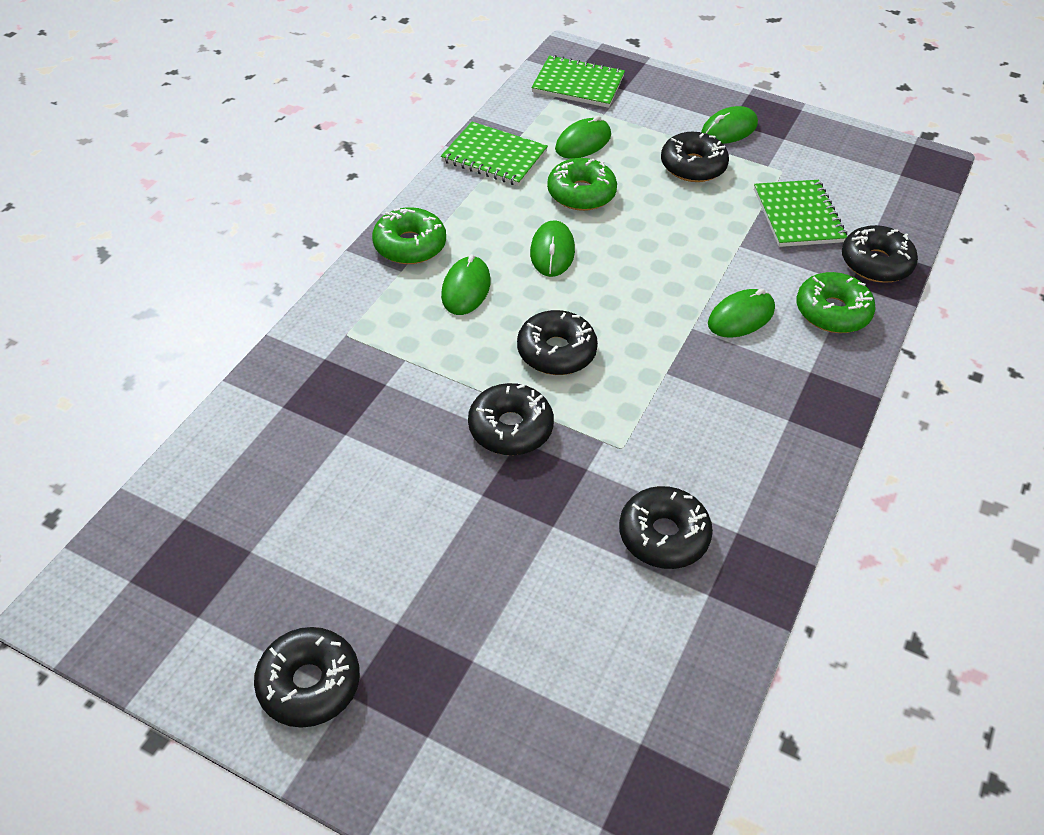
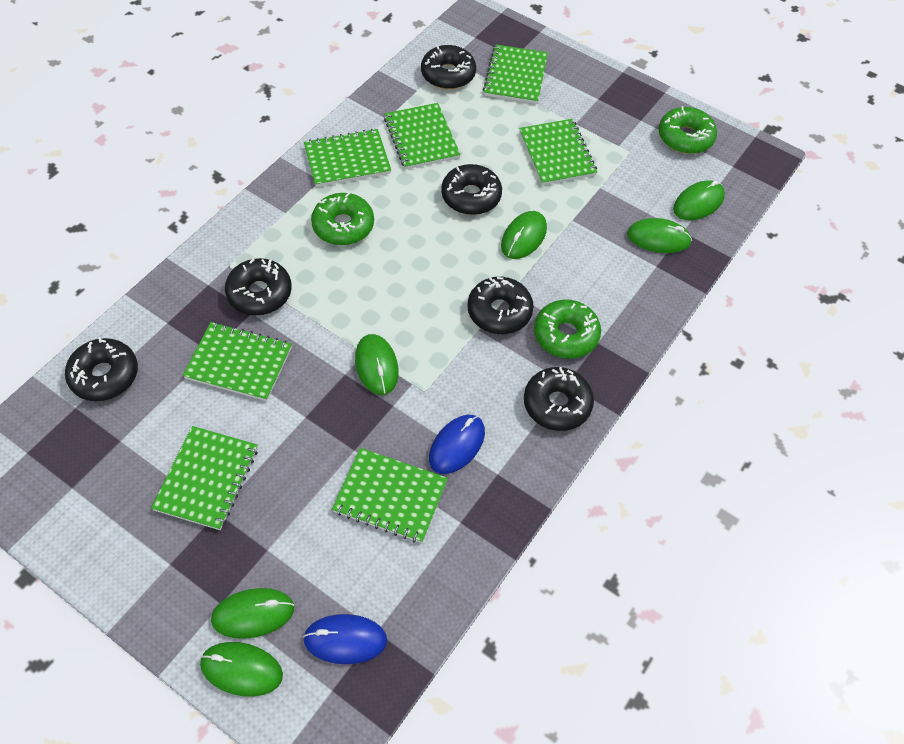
blue mouse: none = 0 -> [303,614,387,664] [429,415,485,474] = 2
green mouse: [441,254,491,315] [530,220,575,277] [555,116,611,159] [701,106,758,144] [708,288,775,338] = 5 -> [200,642,283,697] [211,588,294,639] [355,334,399,395] [501,211,547,259] [627,218,692,253] [673,180,725,220] = 6
green notebook: [441,122,548,186] [531,55,625,108] [754,180,847,247] = 3 -> [151,426,258,530] [183,322,292,401] [304,129,391,187] [332,448,448,543] [384,103,461,169] [483,44,548,104] [519,119,597,185] = 7

